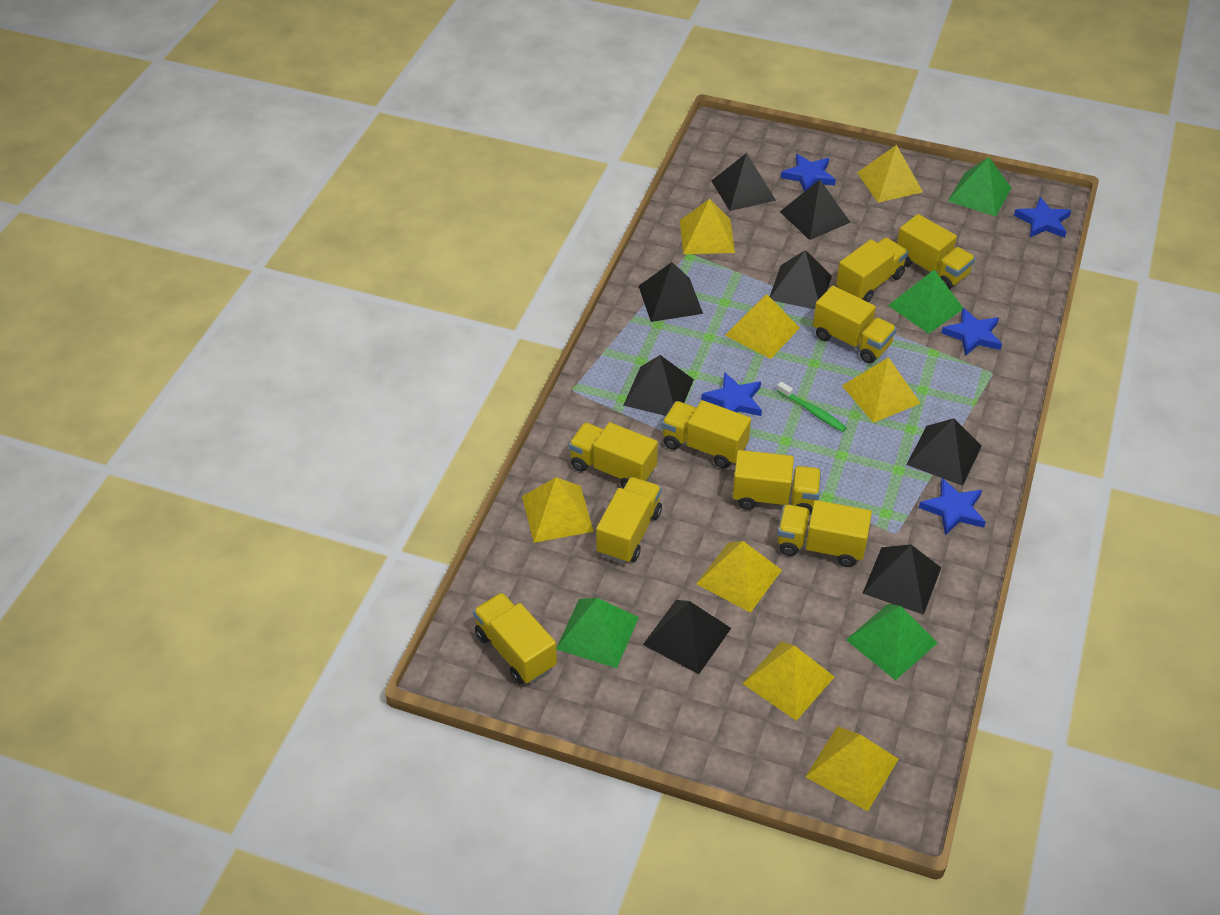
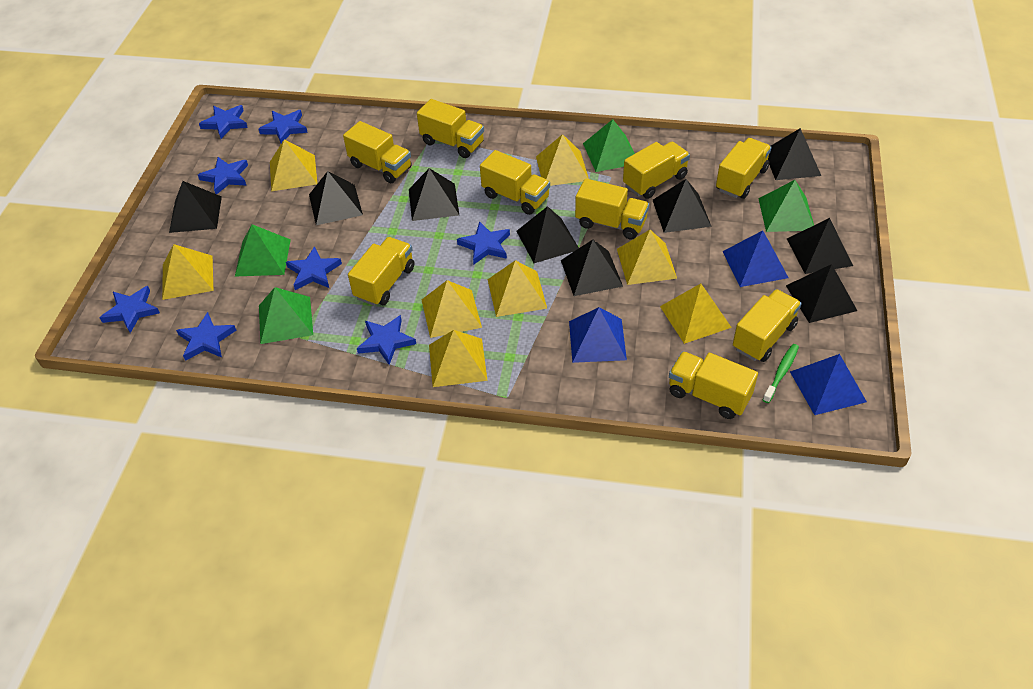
black pyramid: [623,355,694,416] [639,262,703,322] [643,600,731,674] [711,153,776,211] [770,250,832,309] [780,180,851,240] [863,545,941,615] [906,418,982,486] = 8 -> [169,181,222,233] [309,171,363,225] [409,168,459,221] [516,206,579,263] [561,239,623,296] [653,179,712,233] [768,128,821,180] [786,264,857,323] [787,218,853,274] = 9
blue pyramid: none = 0 -> [569,307,627,363] [723,230,789,287] [790,354,867,415] = 3
blue star: [701,372,762,416] [781,154,836,192] [919,478,986,535] [941,308,1002,356] [1014,197,1071,238] = 5 -> [100,286,160,333] [176,312,236,361] [198,157,248,194] [199,105,248,139] [259,110,308,143] [286,246,342,290] [357,315,416,365] [457,221,510,264] = 8

